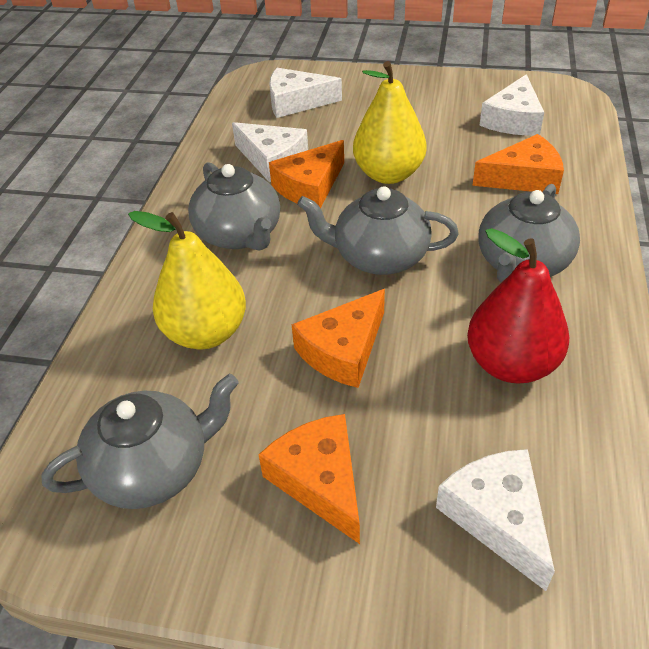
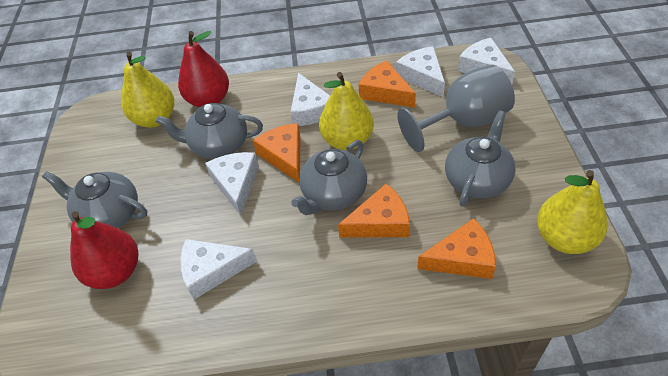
grey goblet: none = 0 -> [397,65,515,152] = 1
red pear: [467,228,569,383] = 1 -> [70,211,138,289] [178,31,229,107] = 2
white cheese: [232,122,308,182] [269,68,342,118] [436,449,555,591] [479,74,544,136] = 4 -> [180,239,257,299] [205,152,259,216] [291,73,330,126] [396,46,445,97] [458,38,515,84] = 5
yellow pear: [128,211,246,349] [353,61,427,184] = 2 -> [121,52,174,128] [319,72,374,150] [537,170,608,254] = 3

